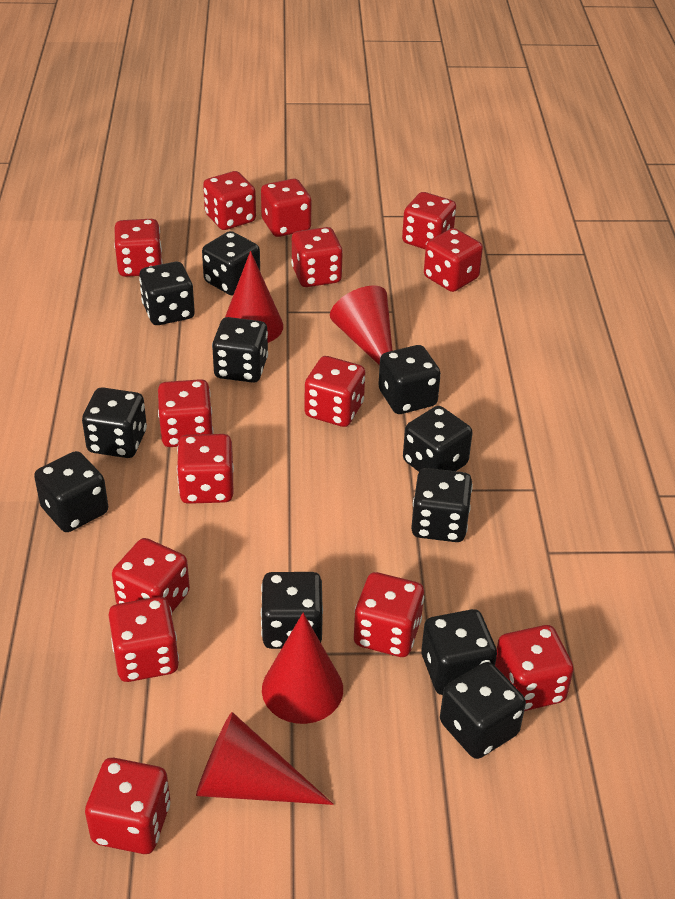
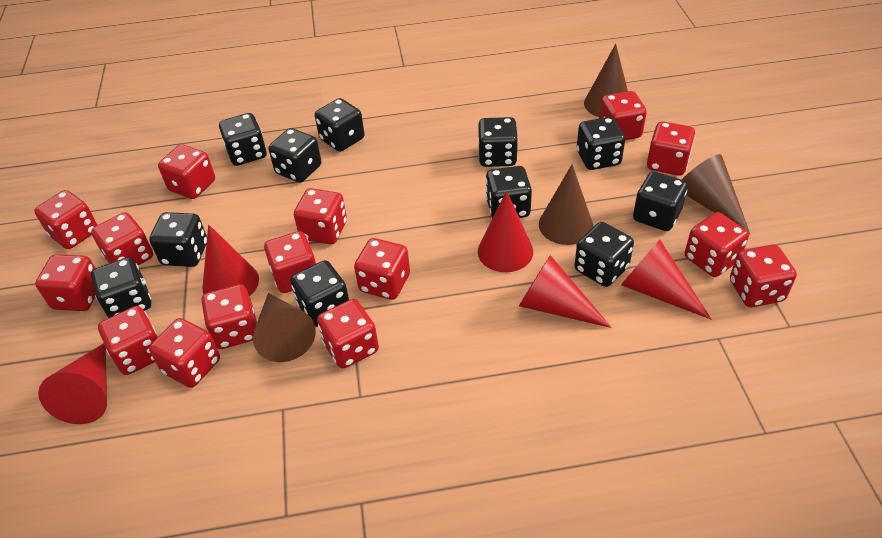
brown cone: none = 0 -> [253,293,316,362] [539,164,593,245] [584,44,628,117] [682,154,750,234] = 4
red cone: [196,712,334,805] [225,251,283,343] [262,613,343,724] [330,285,393,366] = 4 -> [38,343,107,424] [202,224,259,296] [478,191,533,272] [519,255,612,328] [621,240,712,320] = 5
red dice: [85,758,170,854] [108,597,179,682] [112,538,190,612] [114,219,163,277] [158,379,213,447] [177,434,234,504] [203,171,256,230] [261,179,311,237] [291,227,343,287] [305,356,365,427] [354,572,424,657] [402,192,456,250] [424,228,483,292] [495,625,574,711] = 14 -> [34,190,97,249] [35,254,95,311] [91,212,153,265] [98,306,158,375] [149,318,220,388] [158,144,215,199] [202,284,257,349] [264,231,316,293] [294,188,347,245] [317,299,379,368] [354,238,410,300] [599,91,647,140] [647,121,695,176] [685,212,749,277] [730,245,797,307] = 15

